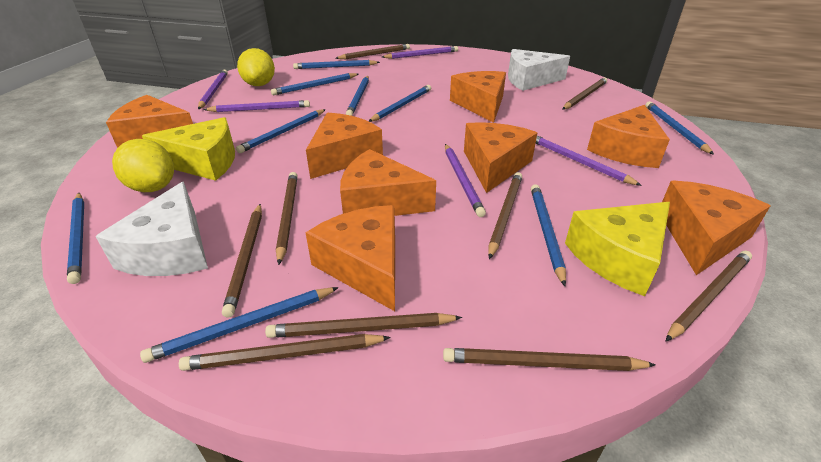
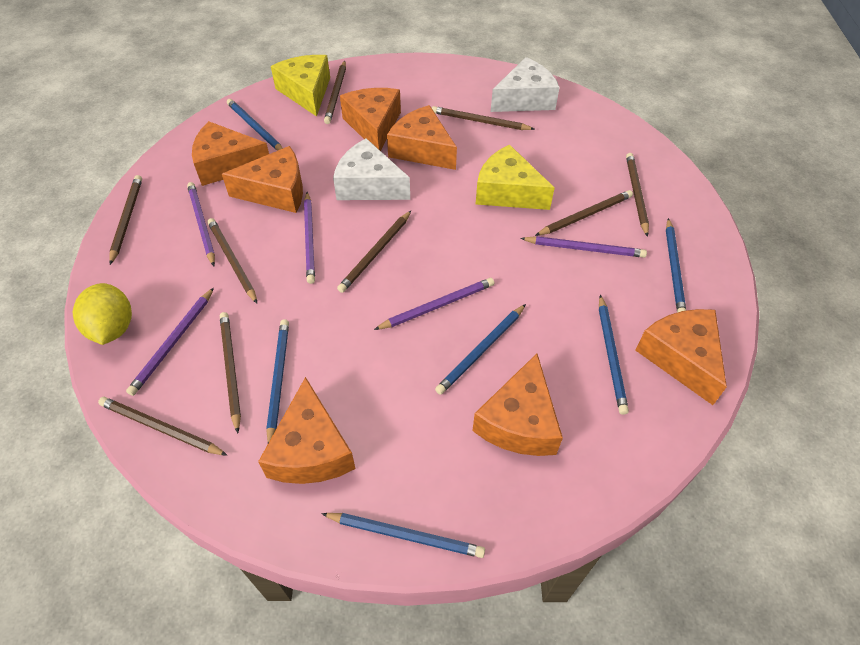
blue pencil: [67,193,84,284] [140,287,339,363] [236,109,326,153] [271,73,358,95] [293,60,380,69] [346,76,369,116] [369,85,431,122] [531,184,566,286] [645,101,714,155] = 9 -> [227,99,283,150] [266,319,289,443] [321,513,485,558] [435,304,526,395] [599,295,629,415] [666,218,686,313] = 6
orange cheese: [106,95,193,148] [306,112,383,179] [306,205,395,311] [340,149,436,216] [450,71,506,123] [464,122,537,193] [587,105,670,168] [662,181,770,275] = 8 -> [192,121,269,186] [222,146,303,213] [258,377,356,484] [340,88,401,151] [387,105,457,170] [472,354,563,456] [635,309,727,405] = 7
yellow lemon: [112,139,174,192] [237,48,275,86] = 2 -> [73,283,132,345] = 1

